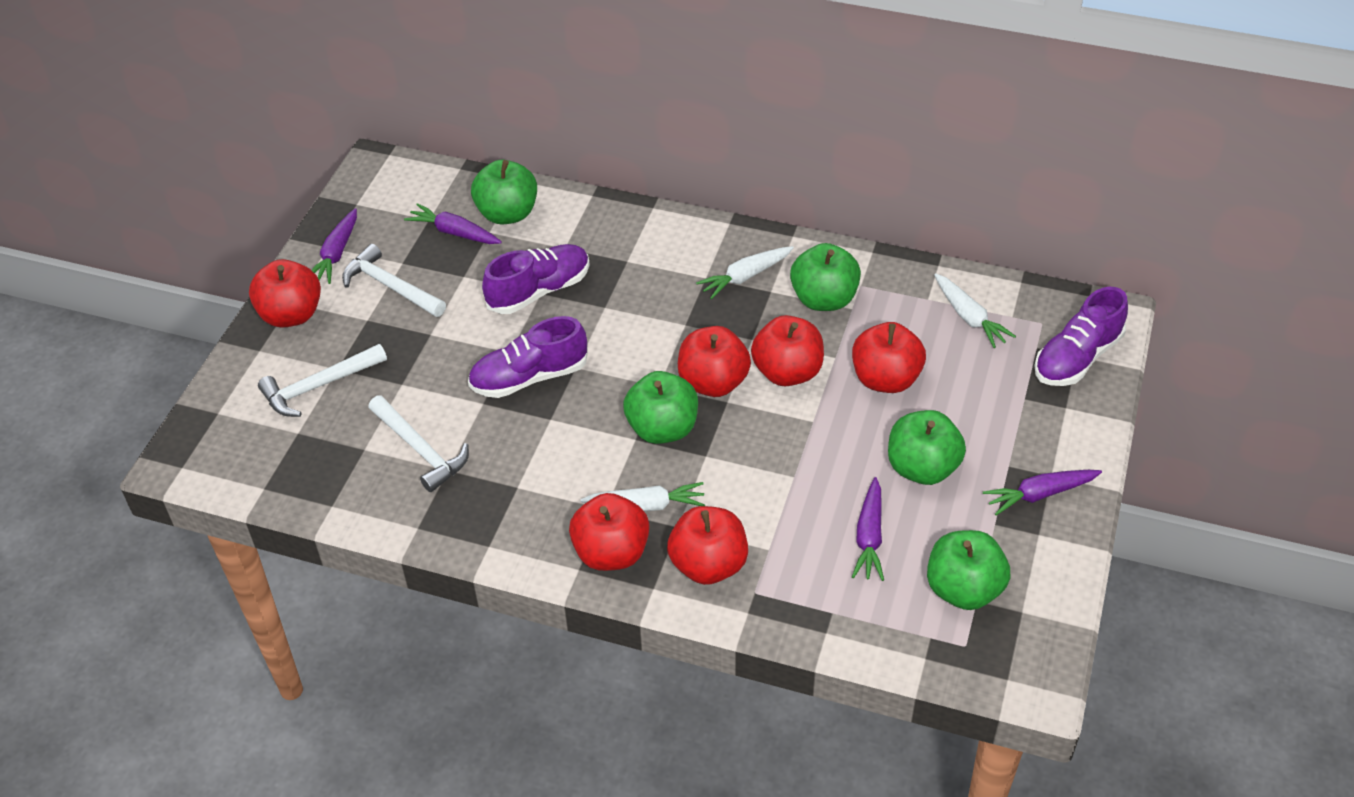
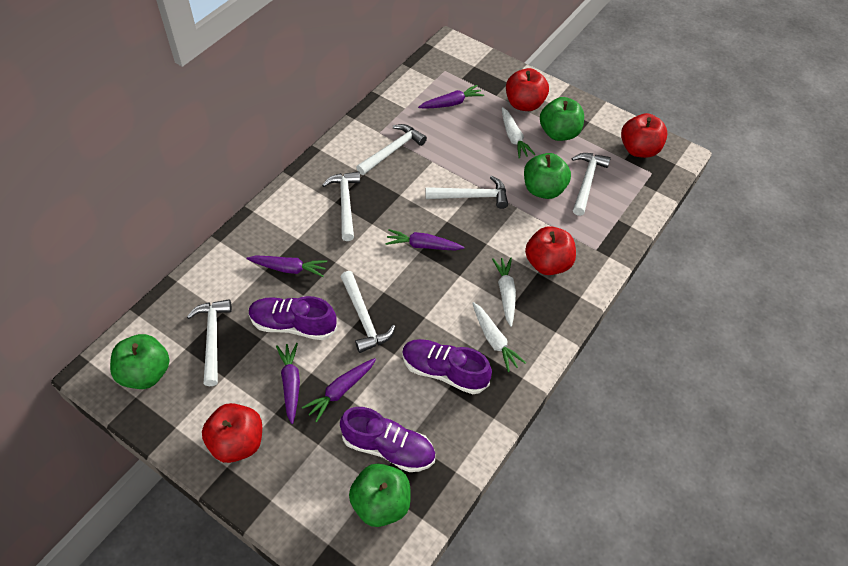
green apple: [471,160,537,224] [623,371,698,444] [790,243,861,311] [888,410,966,485] [927,530,1010,610] = 5 -> [110,334,169,389] [349,464,411,527] [524,153,571,199] [540,97,584,141] = 4
purple carrot: [312,208,357,284] [404,203,502,244] [852,477,884,581] [983,470,1102,516] = 4 -> [246,256,327,277] [276,343,300,424] [302,358,376,422] [385,229,465,251] [418,85,484,109] = 5
red apple: [249,259,321,328] [569,493,650,571] [667,506,748,585] [678,326,751,397] [751,315,824,386] [852,322,926,393] = 6 -> [202,403,262,463] [506,68,549,111] [525,226,576,275] [621,113,668,158] = 4
white hammer: [258,344,387,417] [342,244,446,317] [368,395,469,492] = 3 -> [187,299,232,386] [322,172,360,241] [341,271,396,353] [356,124,427,175] [426,176,508,209] [572,153,611,216] = 6

